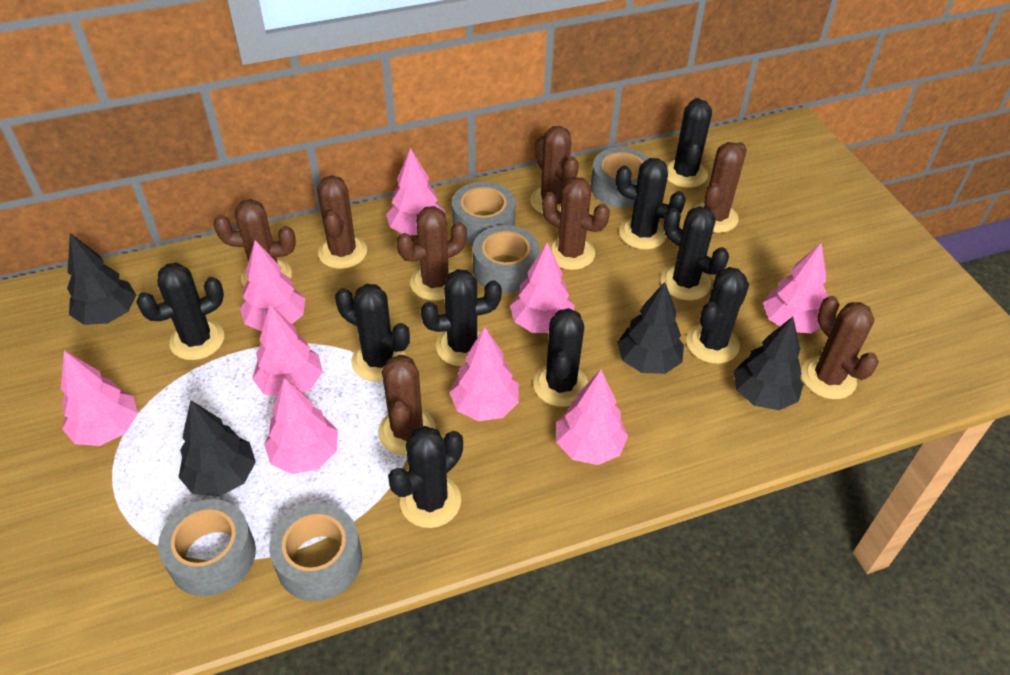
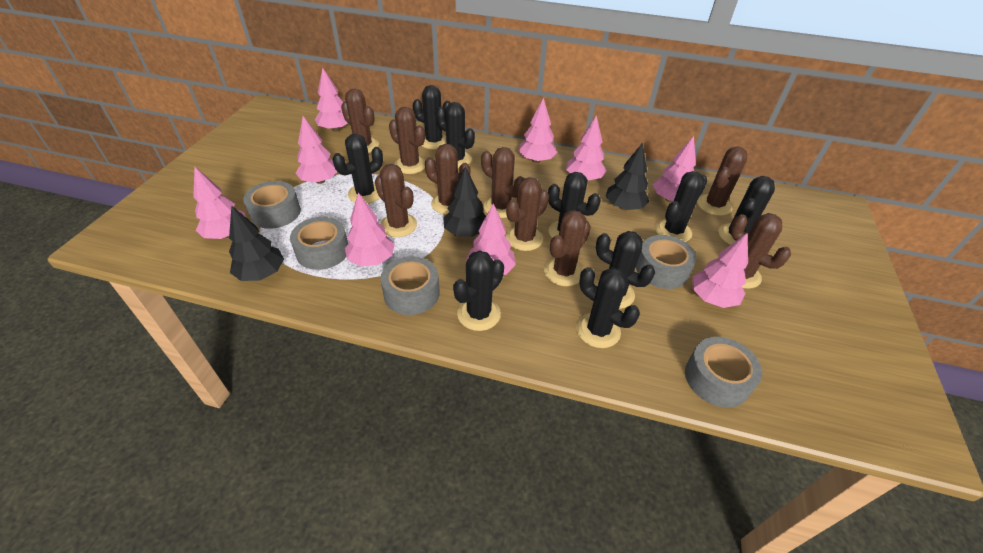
black tree: [67,233,136,325] [178,401,256,497] [617,282,684,374] [734,317,803,410] = 4 -> [229,205,284,281] [443,166,486,237] [606,143,649,210] = 3
brown cactus: [213,199,296,287] [317,175,367,269] [378,355,436,455] [397,206,467,301] [530,126,579,214] [542,177,610,270] [694,142,747,233] [801,296,879,399] = 8 -> [341,89,379,153] [375,164,417,237] [389,107,425,174] [425,144,470,215] [481,147,524,218] [506,177,549,251] [544,210,591,286] [697,147,747,216] [730,213,791,289] = 9

